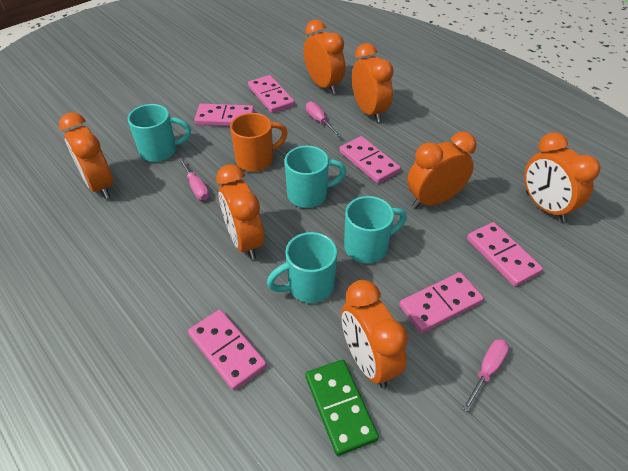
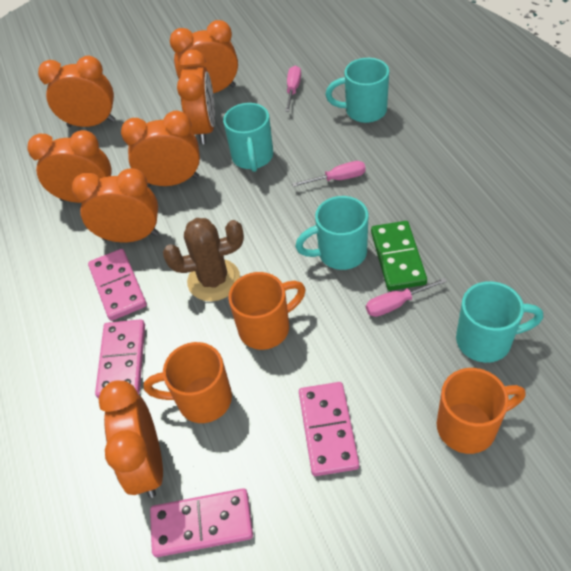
brown cactus: none = 0 -> [163,218,244,301] = 1
orange mug: [230,113,288,172] = 1 -> [144,342,232,423] [228,272,306,350] [437,368,526,454] = 3
pink domino: [188,310,267,391] [194,104,254,126] [248,75,295,113] [339,136,401,184] [399,272,484,333] [467,222,543,287] = 6 -> [88,249,147,321] [95,319,145,399] [150,488,253,557] [299,382,359,476] = 4

